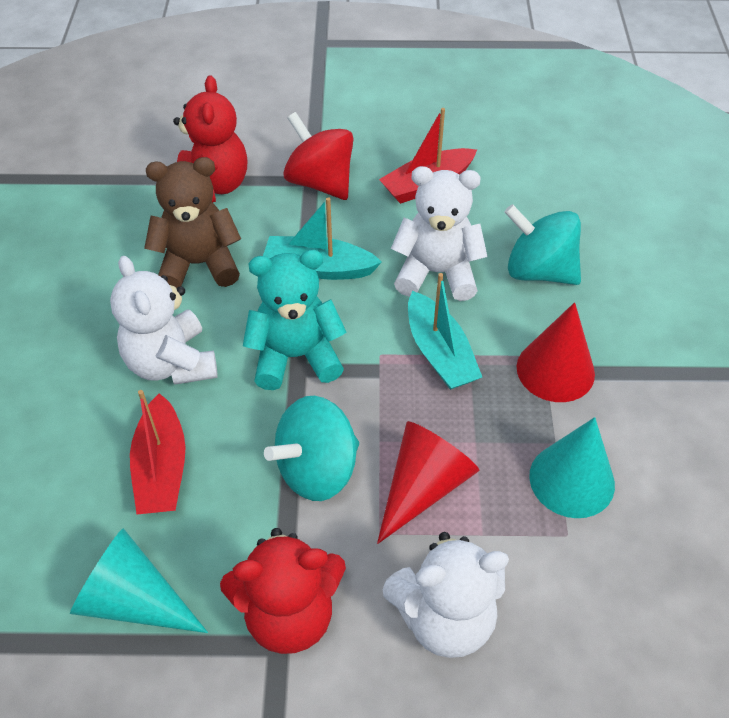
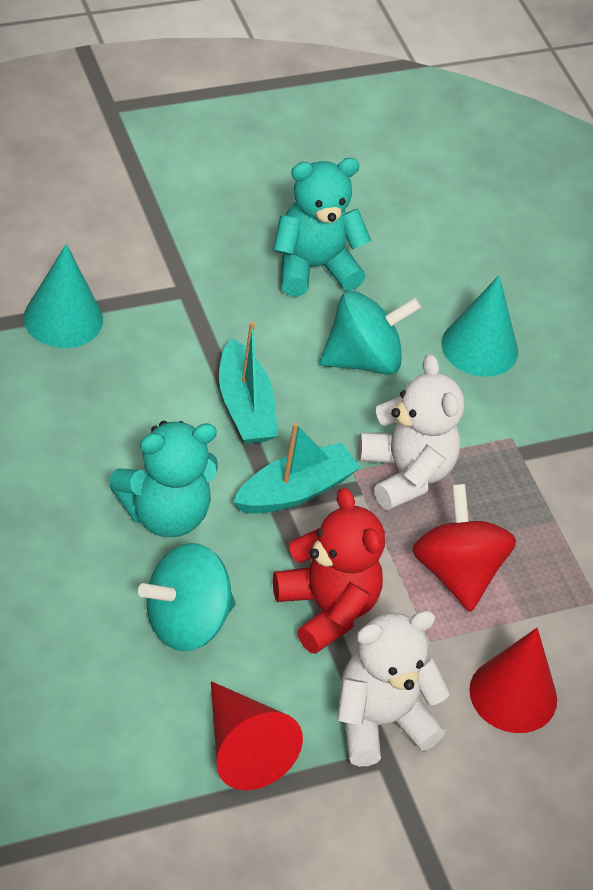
brown teddy bear: [144,157,241,288] = 1 -> none = 0
red boat: [130,390,186,514] [379,108,477,204] = 2 -> none = 0
red teddy bear: [173,75,247,202] [220,528,346,654] = 2 -> [273,488,385,654] = 1
turquoise teddy bear: [243,250,347,390] = 1 -> [109,421,218,537] [273,158,371,297] = 2
white teddy bear: [110,256,218,385] [383,532,509,658] [391,166,488,301] = 3 -> [337,611,450,766] [358,354,464,511] = 2

